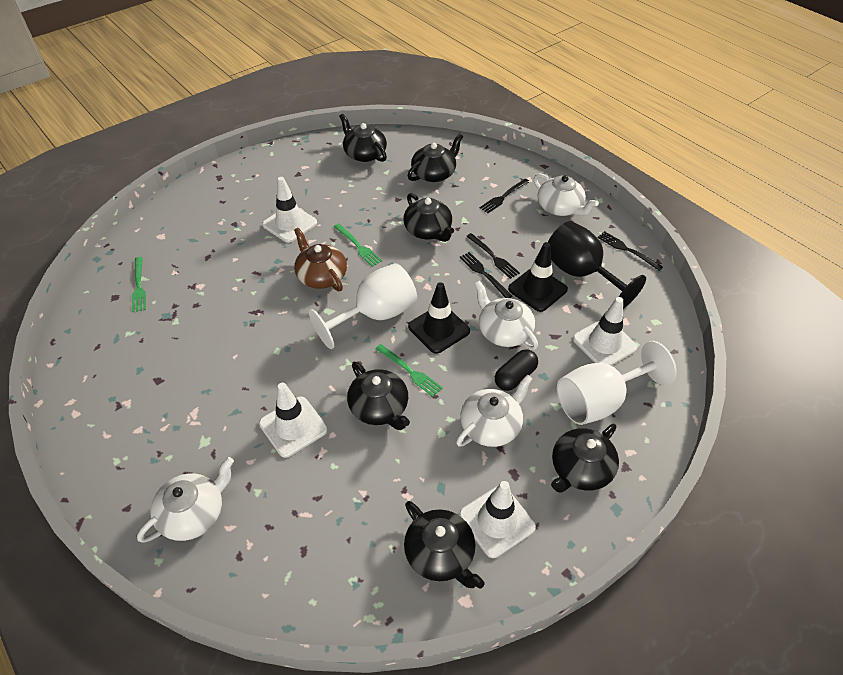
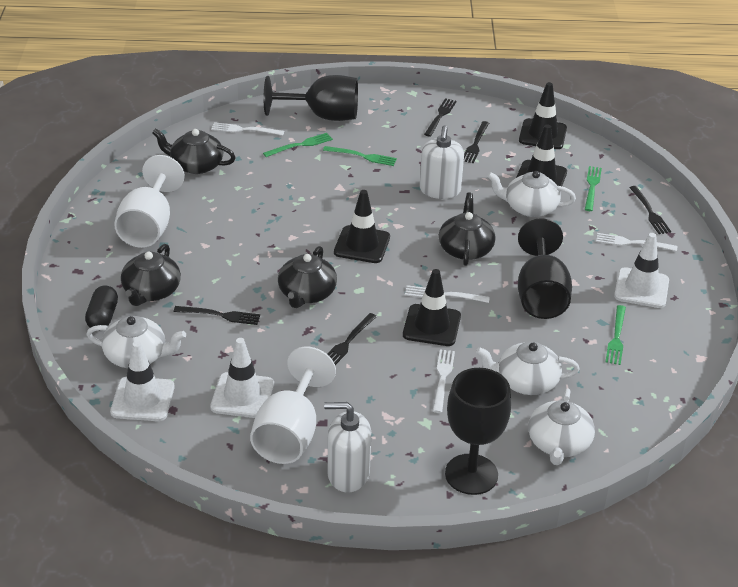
black fork: [459,252,512,298] [466,233,520,279] [480,178,530,213] [597,231,663,271] = 4 -> [174,306,260,325] [327,313,377,365] [424,98,457,137] [464,121,489,163] [629,186,671,234] = 5
black goblet: [548,221,646,308] = 1 -> [264,75,358,121] [445,368,511,495] [518,218,572,319] = 3
black teapot: [339,114,387,162] [347,362,410,430] [403,193,454,242] [404,501,485,589] [408,134,463,182] [551,424,619,493] = 6 -> [121,244,181,306] [152,129,236,174] [278,246,337,308] [439,192,496,266] = 4
black traffic cone: [408,282,470,354] [508,242,568,312] = 2 -> [334,190,390,263] [403,269,461,346] [516,124,567,186] [519,82,567,149] = 4
brown teapot: [294,228,347,291] = 1 -> none = 0
green fork: [132,257,146,312] [334,223,382,267] [375,344,443,397] = 3 -> [263,133,333,157] [323,146,397,166] [585,166,602,211] [606,305,626,365] = 4
white fork: none = 0 -> [211,122,284,136] [405,285,490,303] [433,349,455,413] [596,233,677,251] = 4
white soap dispenser: none = 0 -> [324,402,371,492] [420,125,464,199] = 2
white traffic cone: [259,383,328,458] [262,177,317,243] [459,481,536,558] [573,297,637,366] = 4 -> [110,341,175,421] [210,338,274,418] [614,233,669,308] = 3

